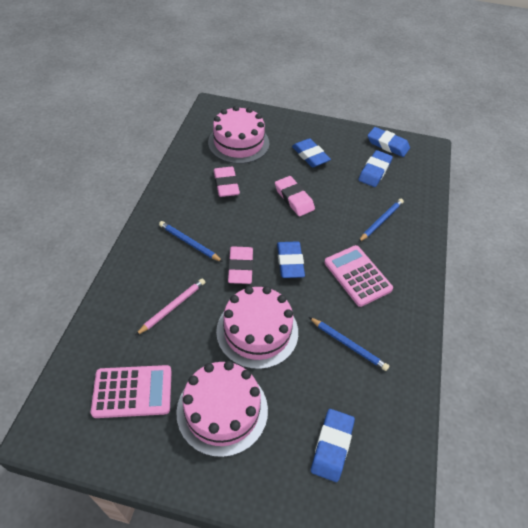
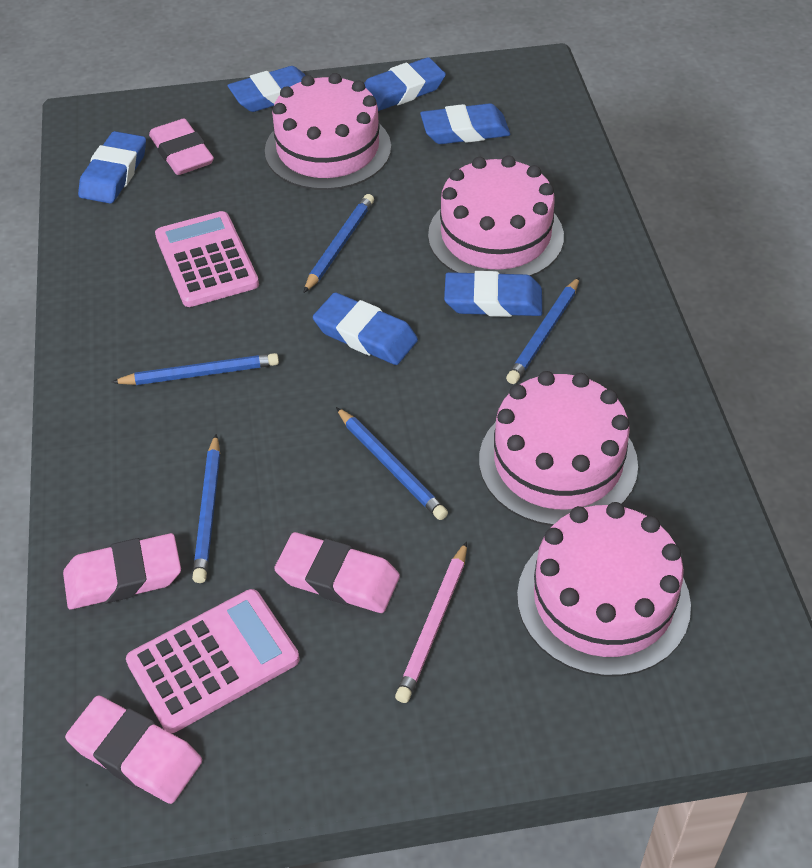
blue eraser: [277,241,305,278] [292,138,331,167] [311,409,355,482] [358,150,393,187] [368,127,410,157] = 5 -> [78,131,146,204] [228,66,306,112] [313,293,418,365] [364,57,446,111] [420,103,510,144] [444,271,542,317] = 6
blue pencil: [159,221,223,262] [309,317,389,371] [359,199,404,242] = 3 -> [111,353,279,385] [192,434,220,583] [303,194,374,293] [336,407,448,520] [506,277,580,384] = 5
pink cake: [176,361,268,457] [208,106,269,164] [216,286,298,369] = 3 -> [265,73,391,190] [428,155,564,277] [479,371,638,526] [517,502,691,676] = 4
pink eraser: [214,167,240,197] [228,247,253,284] [275,176,315,216] = 3 -> [63,533,181,609] [65,695,202,804] [149,119,214,175] [274,532,400,613] = 4

